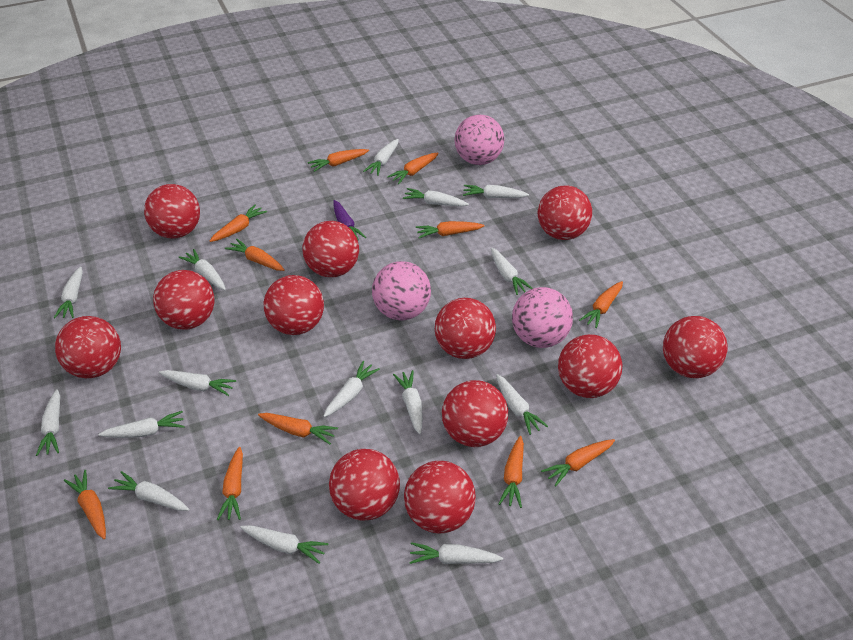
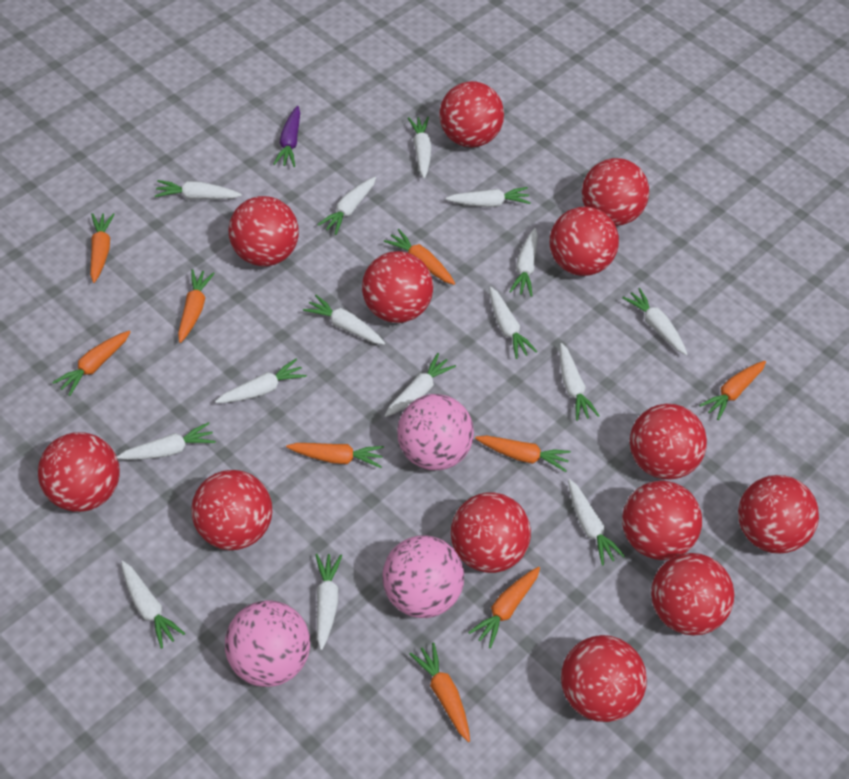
orange carrot: [64,470,106,539] [210,204,267,242] [217,447,243,520] [225,238,285,271] [258,413,338,444] [308,149,369,172] [387,153,439,184] [416,221,485,238] [498,436,524,508] [541,439,615,486] [579,281,623,328] = 11 -> [52,331,130,396] [90,213,115,283] [178,269,215,343] [286,443,384,468] [384,229,455,285] [410,642,470,742] [468,567,540,648] [475,435,571,472] [699,361,766,420] = 9
red ball: [55,316,121,378] [144,184,200,239] [153,270,215,330] [264,275,324,335] [302,221,359,277] [329,449,400,521] [404,461,476,534] [435,298,496,359] [442,380,508,447] [538,185,592,240] [558,334,622,398] [663,316,728,378] = 12 -> [38,433,120,512] [191,470,272,550] [229,196,299,266] [362,251,433,323] [440,81,504,147] [451,492,531,573] [550,207,619,276] [561,635,647,722] [582,158,649,226] [622,481,702,560] [630,404,707,480] [651,553,734,636] [738,475,819,554] = 13

